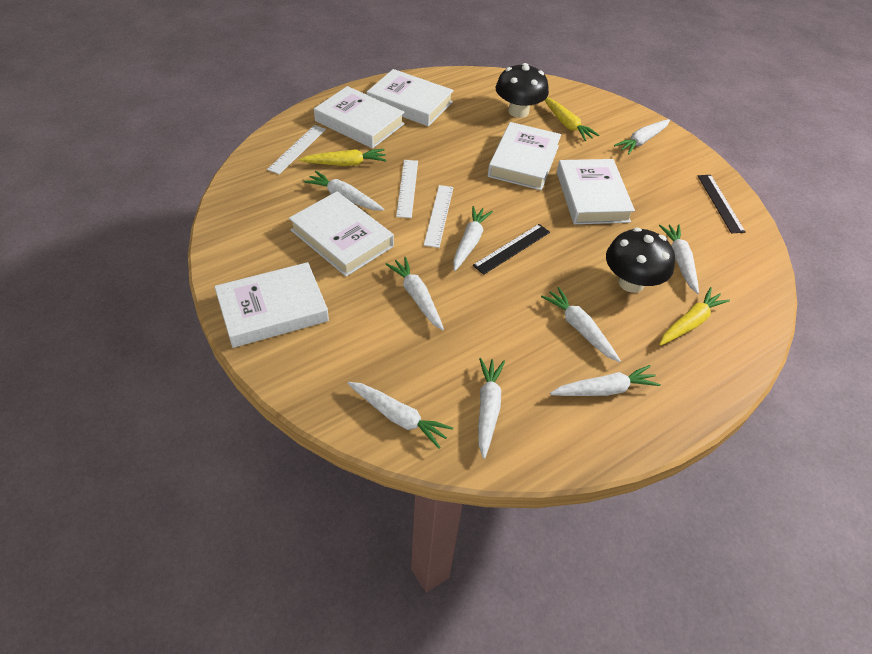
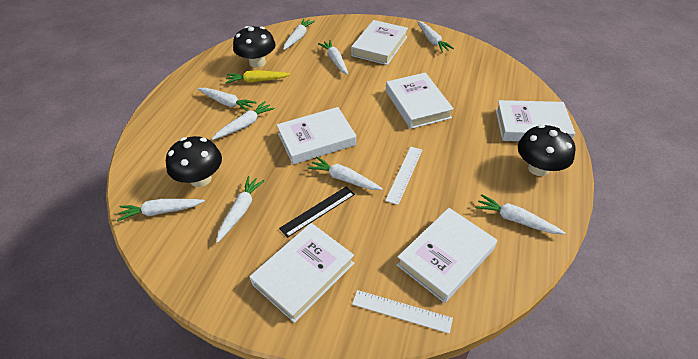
black mushroom: [496,63,549,118] [606,227,675,293] = 2 -> [166,136,222,187] [233,26,276,68] [518,125,575,176] = 3
black ruler: [473,224,550,275] [698,175,745,233] = 2 -> [279,186,355,238] = 1
white ruler: [267,125,326,174] [396,160,418,218] [424,185,454,248] = 3 -> [352,290,453,334] [385,147,422,205] = 2
yellow carrot: [299,149,387,166] [545,98,599,141] [659,287,730,346] = 3 -> [225,70,291,83] = 1

